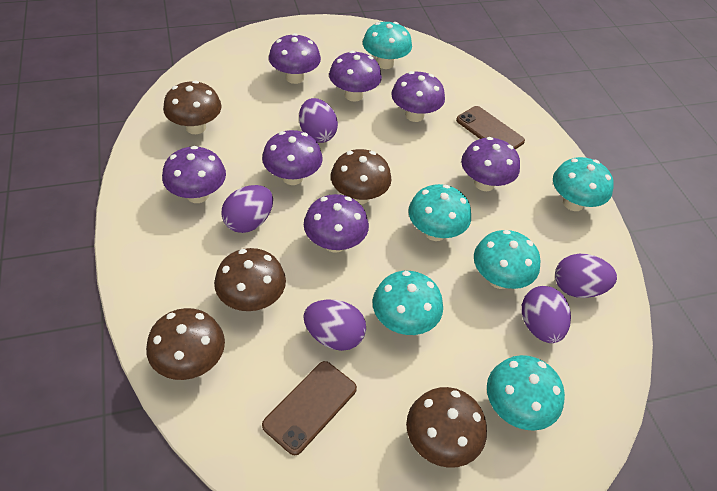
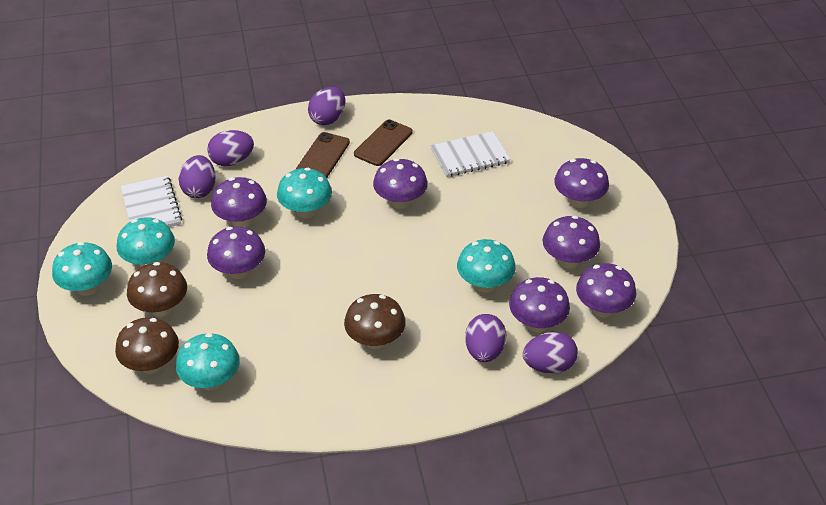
brown mushroom: [146,308,225,380] [163,81,222,134] [214,248,286,311] [331,149,392,205] [406,387,487,468] = 5 -> [115,317,179,374] [127,262,187,317] [344,294,406,349] = 3
turquoise mushroom: [363,22,412,69] [372,271,443,335] [408,184,471,241] [474,230,541,289] [487,355,565,431] [553,157,614,211] = 6 -> [52,242,112,296] [117,217,175,267] [176,333,240,390] [277,168,332,219] [457,239,516,292] = 5
white notebook: none = 0 -> [121,175,182,227] [431,131,511,177] = 2

